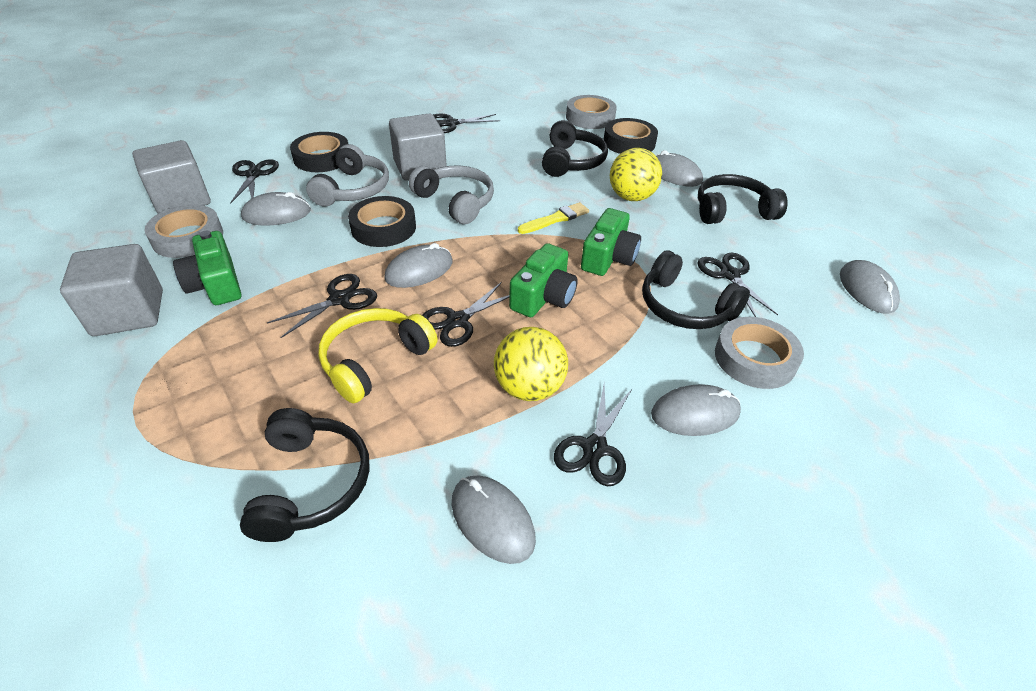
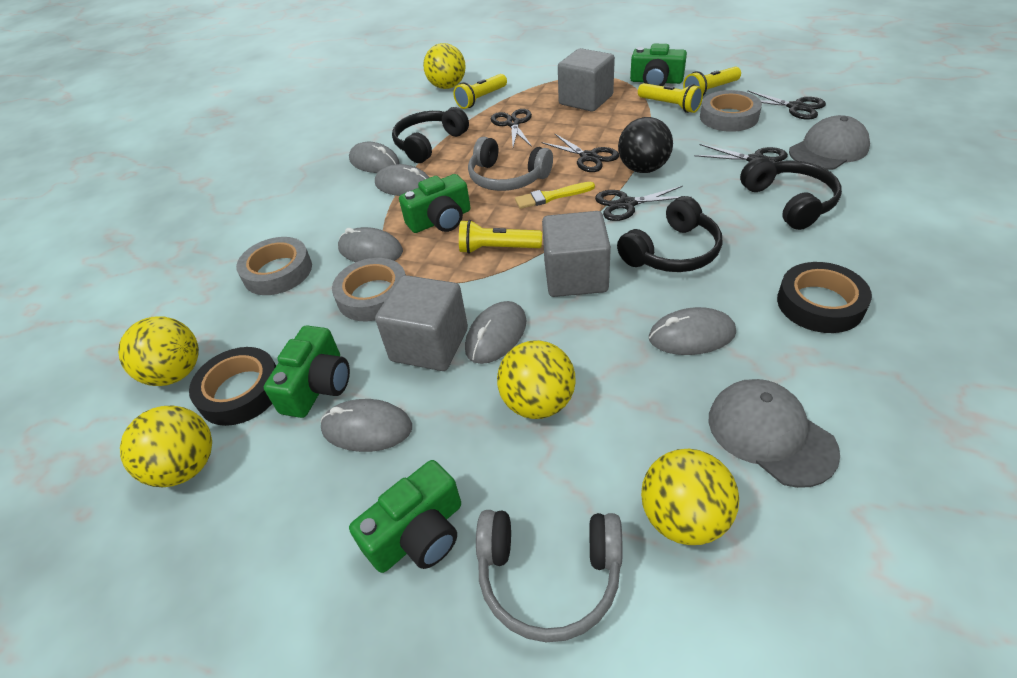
black ball: none = 0 -> [618,117,673,173] = 1
black headphones: [240,408,370,542] [542,120,608,177] [642,250,750,329] [698,174,788,224] = 4 -> [392,107,469,163] [617,196,722,272] [740,157,842,230] = 3
black scissors: [230,159,279,204] [267,274,377,338] [422,282,510,347] [433,114,500,133] [554,383,632,486] [698,253,778,317] = 6 -> [491,109,532,147] [541,134,619,172] [595,186,683,221] [694,144,788,175] [747,90,826,120] = 5
black tape: [290,132,348,172] [348,196,416,247] [604,118,658,154] = 3 -> [189,347,276,426] [777,262,872,333] = 2
green camera: [173,231,241,305] [509,243,578,317] [581,208,641,276] = 3 -> [264,325,350,418] [349,460,461,573] [399,174,471,233] [630,44,687,86] = 4
grey cap: none = 0 -> [708,379,840,488] [789,115,870,170] = 2
yellow ball: [494,327,568,401] [610,148,662,201] = 2 -> [118,316,199,386] [120,406,212,487] [423,43,466,89] [497,340,576,419] [641,449,739,545] = 5
yellow flashlight: none = 0 -> [453,74,507,109] [459,220,542,254] [638,83,703,113] [683,67,741,96] = 4
yellow headphones: [318,308,437,403] = 1 -> none = 0

